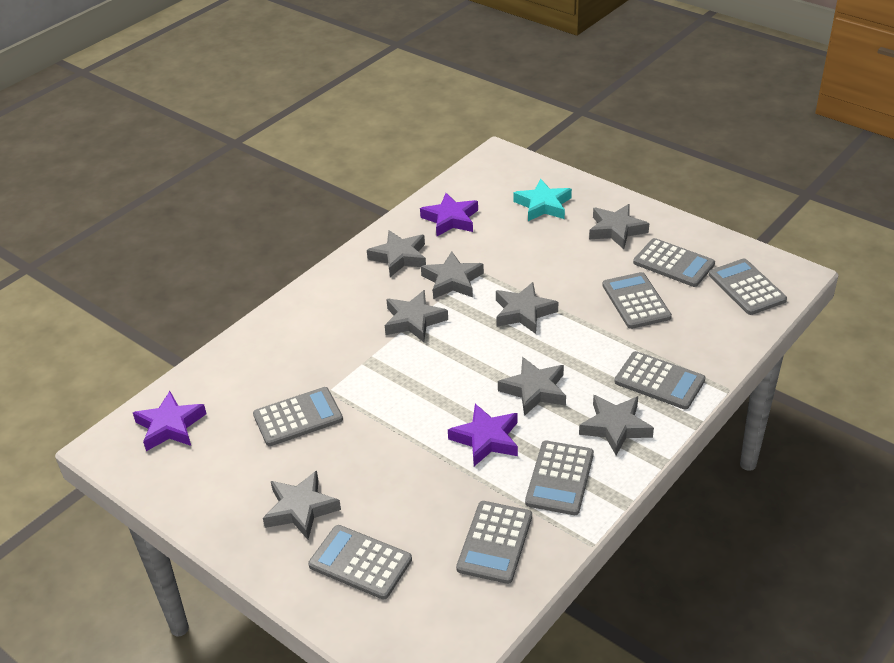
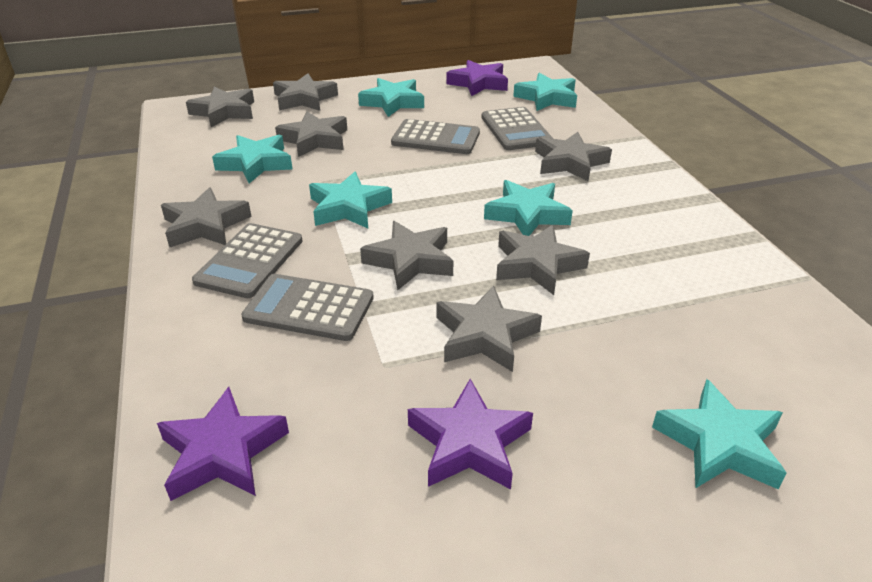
grey calculator: [253,387,343,446] [308,525,412,600] [456,501,532,584] [525,441,594,515] [602,272,672,329] [614,351,705,409] [633,238,715,287] [709,259,787,315] = 8 -> [192,223,303,298] [241,274,374,341] [391,119,480,154] [482,107,553,150] = 4
turquoise star: [514,179,572,221] = 1 -> [212,135,292,183] [309,172,392,228] [358,78,424,117] [484,180,573,236] [513,73,577,111] [652,379,787,490] = 6

